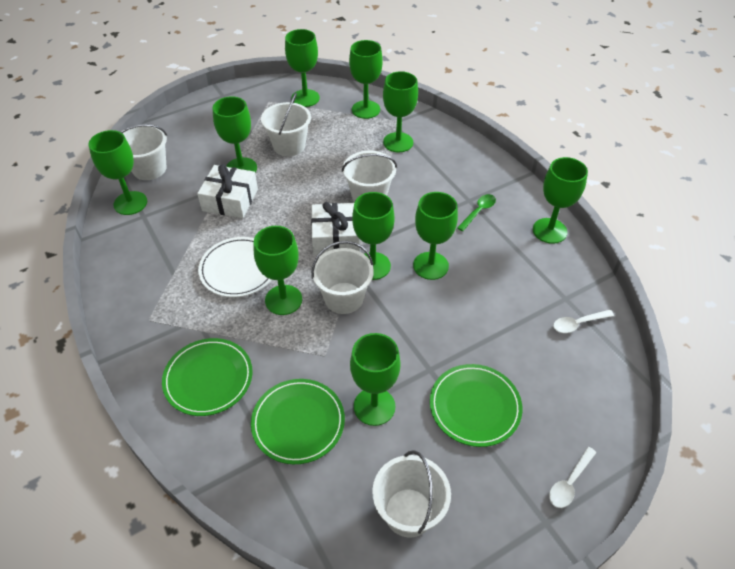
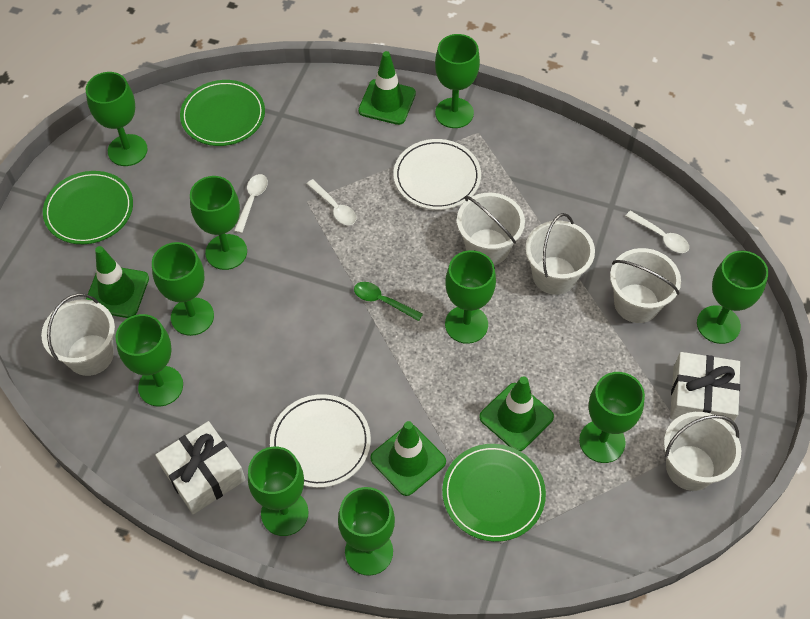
green traffic cone: none = 0 -> [86,246,149,318] [358,51,416,125] [370,421,446,496] [479,376,554,451] = 4
white plate: [198,237,272,297] = 1 -> [270,394,371,488] [394,139,481,210] = 2
white spoon: [549,447,597,508] [553,310,614,333] = 2 -> [234,174,268,233] [307,179,357,225] [626,211,689,253] = 3

